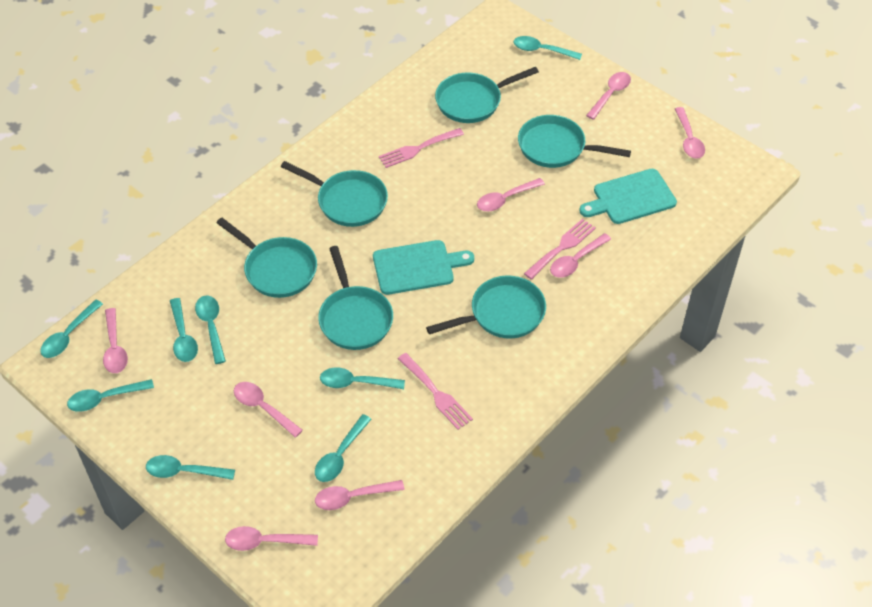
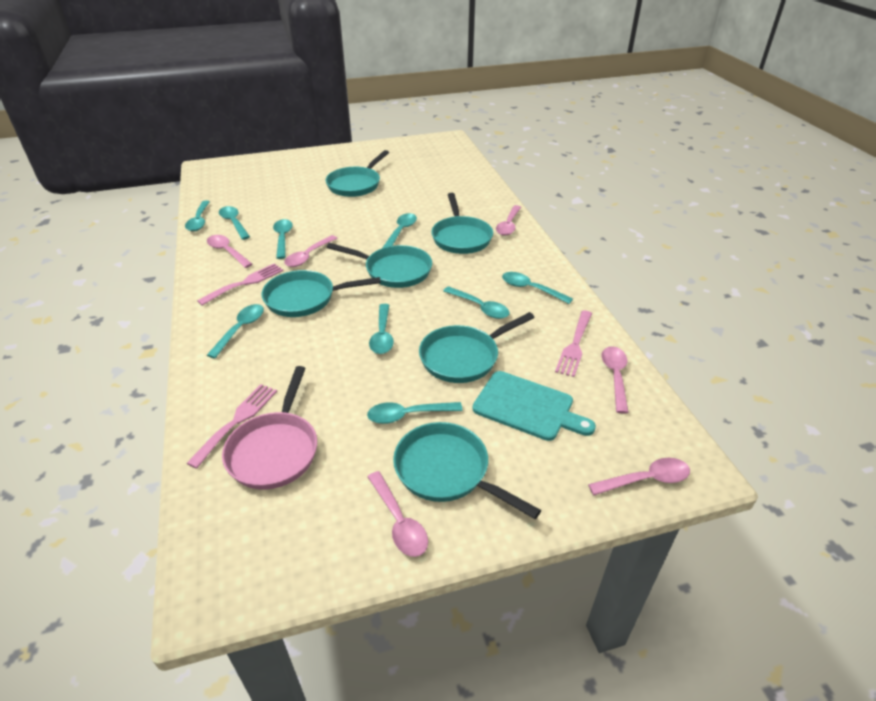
pink pan: none = 0 -> [222,366,317,490] = 1
pink spoon: [103,308,128,373] [225,526,318,551] [234,382,303,438] [315,480,405,510] [477,178,545,211] [550,233,611,278] [586,72,631,120] [675,107,705,159] = 8 -> [207,235,252,268] [284,235,337,267] [367,471,428,557] [496,205,521,236] [588,458,690,495] [602,346,629,414] = 6
turquoise cutting board: [373,240,474,295] [579,169,677,224] = 2 -> [473,371,596,441] = 1
turquoise spoon: [40,300,103,358] [67,379,154,412] [146,455,235,480] [170,298,198,362] [195,296,226,364] [315,414,371,482] [320,368,405,389] [514,36,582,60] = 8 -> [185,200,210,231] [207,304,264,359] [219,206,250,240] [273,219,293,259] [367,402,463,424] [369,304,394,354] [382,213,417,248] [443,286,510,319] [502,272,573,304] = 9

